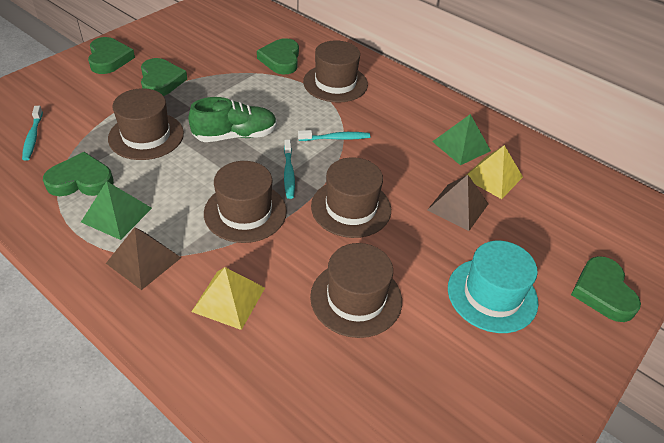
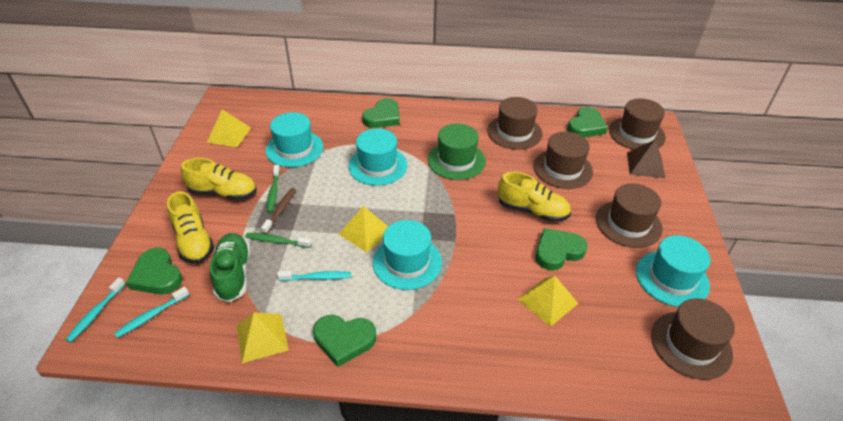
brown pyramid: [106,227,181,290] [427,175,488,231] = 2 -> [627,140,666,179] = 1
brown toothbrush: none = 0 -> [261,188,296,234] = 1
green hat: none = 0 -> [428,124,486,180] = 1
green pyramid: [81,181,152,240] [432,114,491,165] = 2 -> none = 0
green toothbrush: none = 0 -> [245,233,312,248] [267,165,280,213] = 2
turquoise hat: [448,241,538,333] = 1 -> [265,112,323,167] [348,128,407,186] [372,220,442,290] [636,235,711,307] = 4
yellow pyramid: [191,267,265,330] [467,145,523,199] = 2 -> [207,109,251,147] [237,312,289,363] [339,206,388,253] [518,276,579,327] = 4
yellow shoe: none = 0 -> [167,191,214,264] [181,158,257,200] [498,172,571,222] = 3

